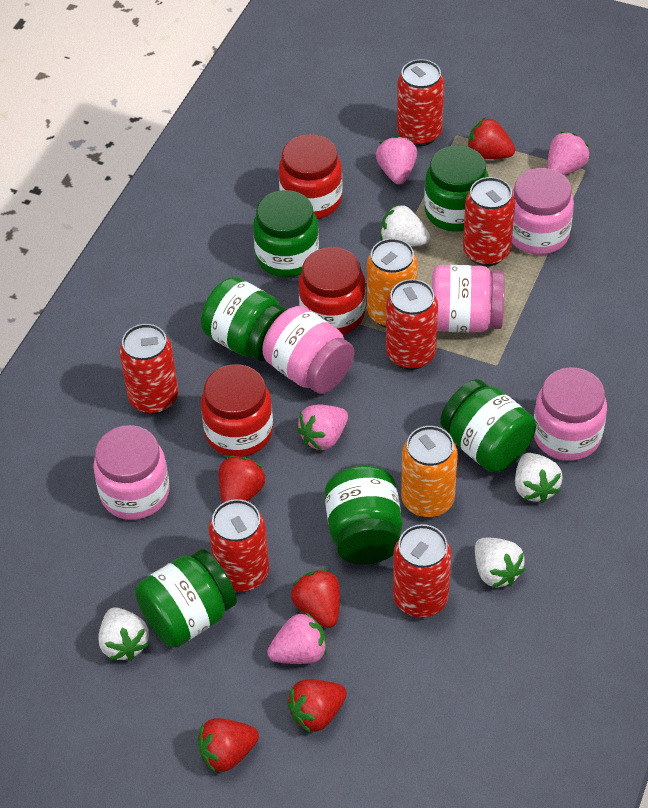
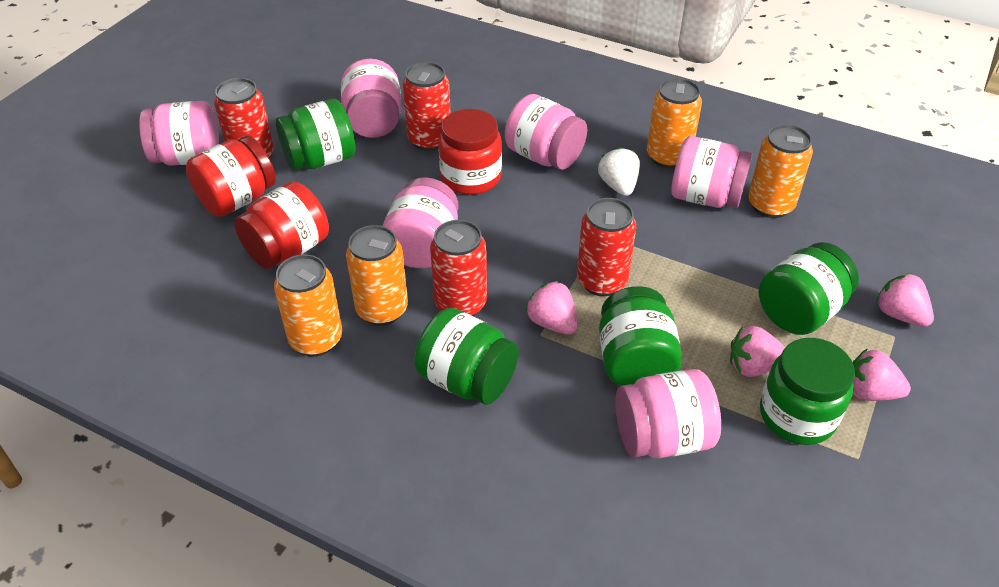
green jar: [135,549,237,648] [201,277,287,361] [253,190,319,277] [325,466,402,564] [424,146,489,232] [440,379,536,473] = 6 -> [276,99,356,170] [414,308,519,405] [599,286,682,386] [759,242,859,335] [760,338,855,445] = 5
orange can: [367,238,418,328] [401,426,458,518] = 2 -> [274,254,342,356] [346,225,408,325] [647,78,702,169] [748,124,813,218] = 4
pink jar: [93,425,170,520] [263,306,354,394] [432,265,504,333] [512,168,574,255] [534,367,607,461] = 5 -> [139,101,219,166] [341,59,402,138] [383,177,458,268] [505,94,587,170] [615,369,721,458] [671,136,752,208] = 6
red can: [119,324,178,414] [209,499,269,592] [386,279,438,370] [393,524,452,618] [397,59,444,146] [463,177,515,266] = 6 -> [214,78,274,159] [403,62,451,151] [430,220,487,316] [577,198,637,296] = 4
red strawberry: [197,718,259,772] [219,456,265,503] [287,679,347,733] [291,569,340,628] [468,118,515,159] = 5 -> none = 0
white strawberry: [98,607,149,661] [380,205,430,247] [475,538,525,588] [515,453,562,503] = 4 -> [598,147,640,196] = 1

